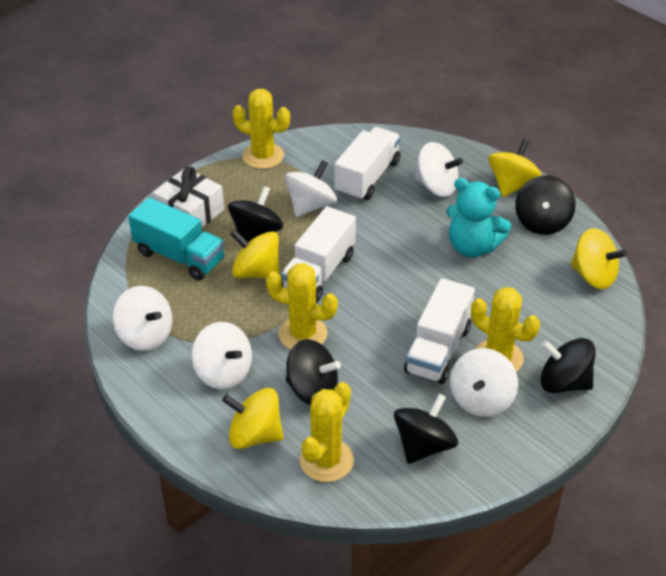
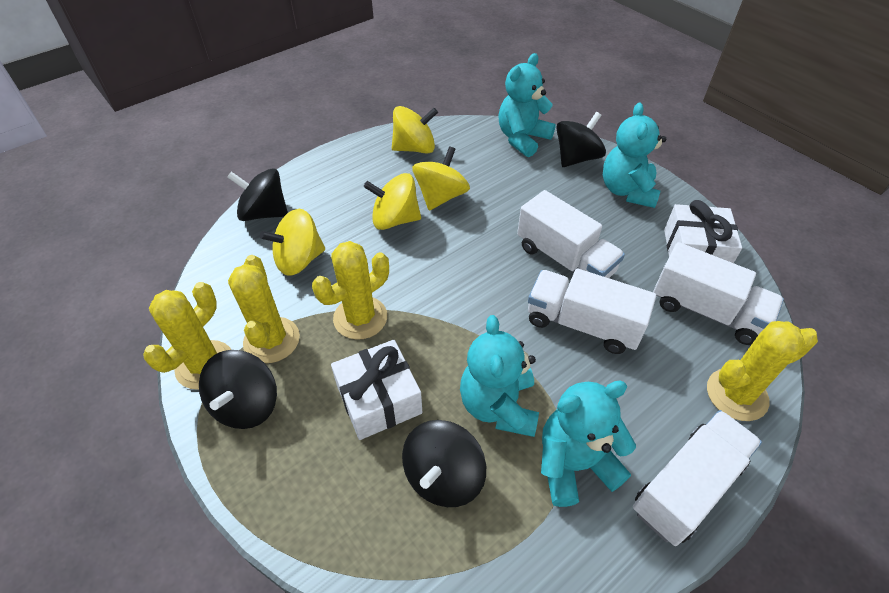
black spinning top: [228,186,284,242] [286,339,341,405] [394,393,458,464] [515,175,576,235] [540,338,596,393] = 5 -> [199,350,277,429] [227,168,288,221] [402,420,486,507] [556,112,606,167] = 4
turquoise teddy bear: [446,178,511,257] = 1 -> [460,315,539,437] [498,53,556,157] [541,381,636,507] [603,102,666,208] = 4
turquoise truck: [128,197,225,281] = 1 -> none = 0
white gift: [153,167,224,228] = 1 -> [331,340,422,440] [664,200,742,263] = 2
white spinning top: [113,286,172,351] [192,322,252,389] [285,160,337,217] [415,142,463,197] [450,348,518,417] = 5 -> none = 0
white truck: [281,206,356,303] [334,127,401,201] [404,278,475,384] = 3 -> [517,190,625,278] [528,269,656,354] [633,410,762,546] [653,242,784,345] = 4

